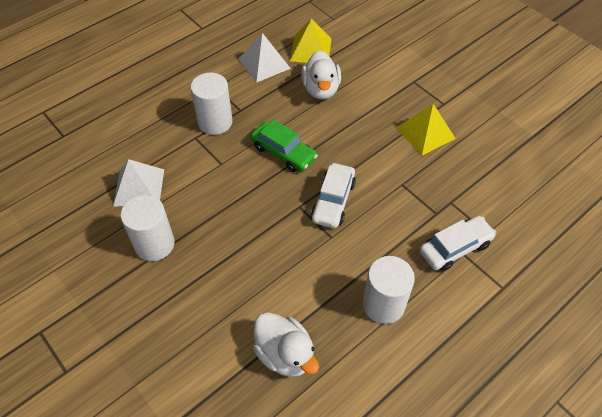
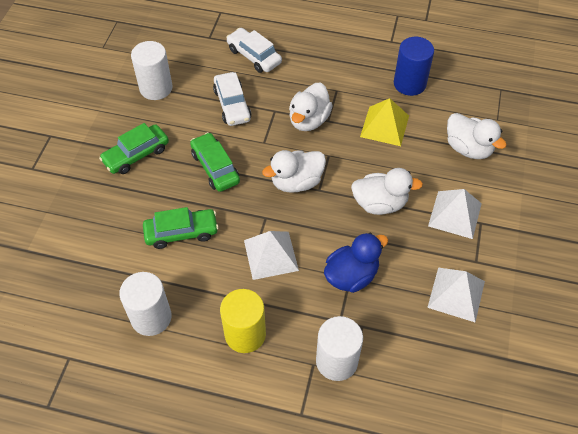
blue cylinder: none = 0 -> [394,37,434,96] = 1
blue duck: none = 0 -> [324,233,388,293] = 1
green car: [251,119,318,172] = 1 -> [99,123,169,174] [143,207,219,249] [190,132,240,192] = 3
white duck: [253,312,319,377] [301,50,341,100] = 2 -> [262,150,326,193] [289,83,333,131] [351,168,423,215] [447,113,507,159] = 4
white pyramid: [113,159,164,206] [239,33,291,83] = 2 -> [244,231,299,280] [427,268,485,322] [428,189,482,239] = 3
yellow cylinder: none = 0 -> [220,289,266,353] = 1
yellow pyramid: [290,19,332,63] [396,104,456,156] = 2 -> [360,98,409,146] = 1

